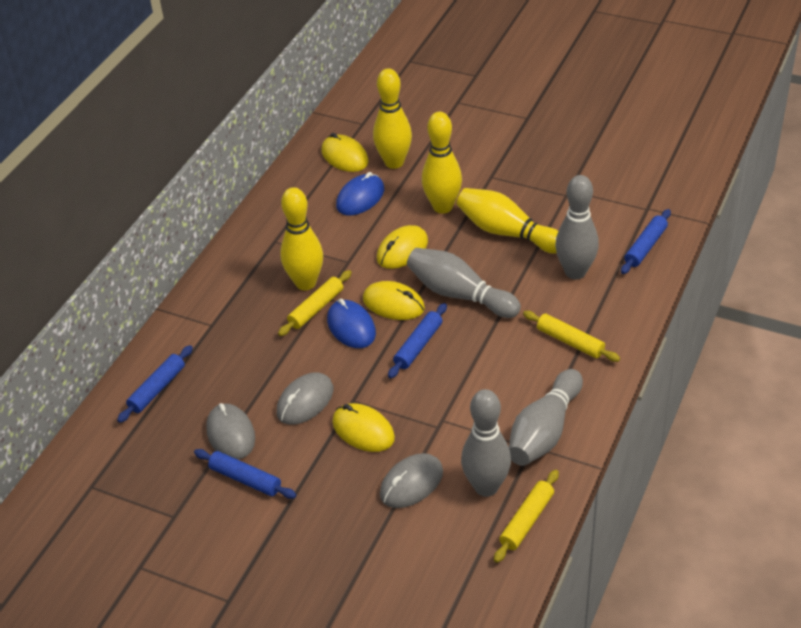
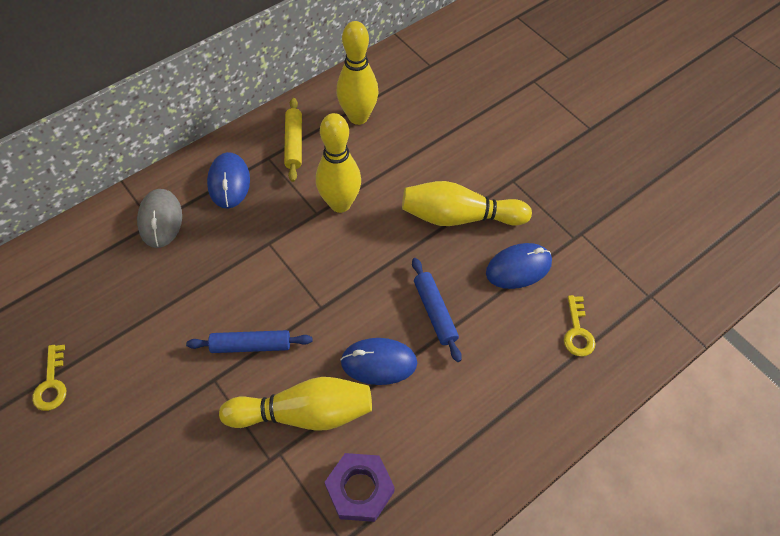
blue mouse: [327,298,376,348] [336,172,384,215] = 2 -> [207,152,250,209] [340,338,417,385] [486,243,552,289] = 3
blue rolling pin: [117,345,193,423] [194,449,296,499] [388,303,447,379] [621,209,671,274] = 4 -> [186,330,313,353] [412,258,462,362] = 2
grey bowling pin: [407,248,521,318] [461,389,511,497] [509,369,583,466] [555,175,599,280] = 4 -> none = 0
grey mouse: [206,403,255,460] [277,372,333,425] [380,453,443,508] = 3 -> [137,189,182,248] = 1
purple nut: none = 0 -> [325,453,395,522] = 1
yellow key: none = 0 -> [32,345,66,411] [564,295,595,357] = 2
yellow mouse: [322,133,368,172] [332,403,395,452] [363,281,425,320] [377,225,428,269] = 4 -> none = 0
yellow rolling pin: [278,270,352,336] [494,470,559,563] [523,311,620,362] = 3 -> [284,98,302,182] = 1

